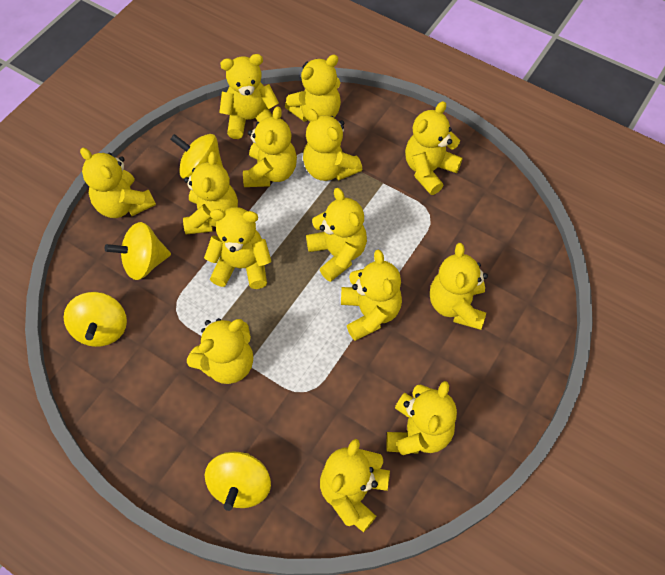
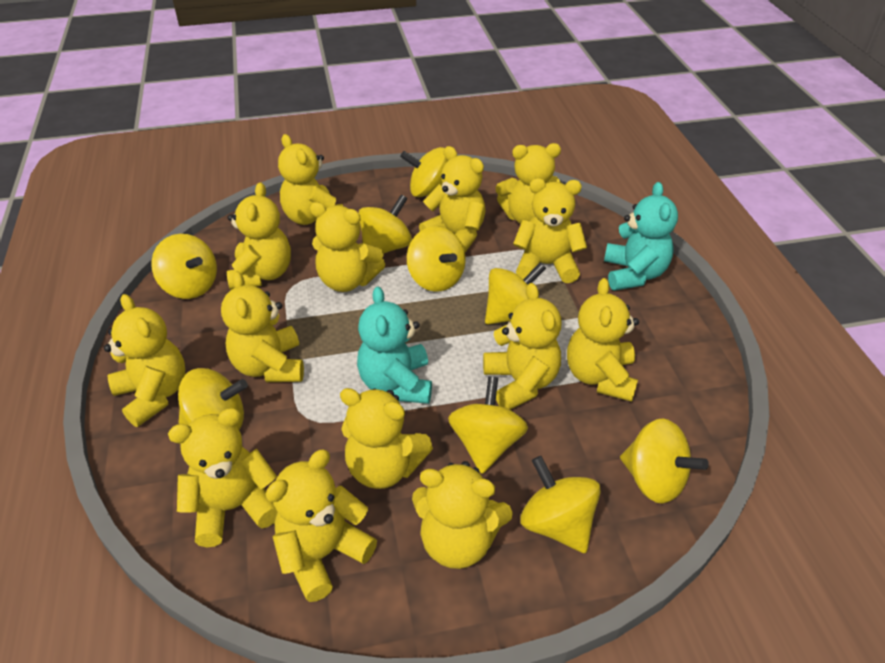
turquoise teddy bear: none = 0 -> [357,287,432,404] [604,182,678,291] = 2
yellow spinning top: [64,292,127,347] [105,222,171,280] [170,134,223,179] [205,451,271,511] = 4 -> [151,234,217,299] [178,368,248,430] [358,195,412,254] [400,147,448,197] [407,227,466,292] [448,376,528,474] [485,262,546,324] [520,456,601,553] [620,418,709,504] = 9

